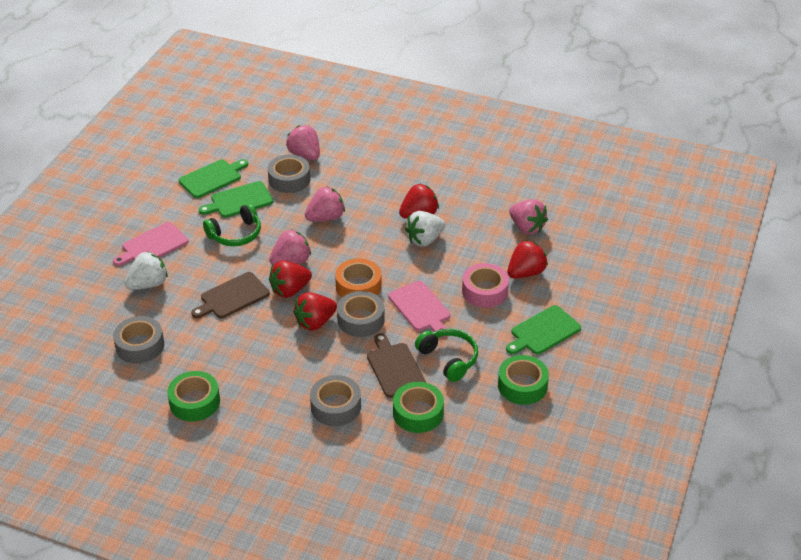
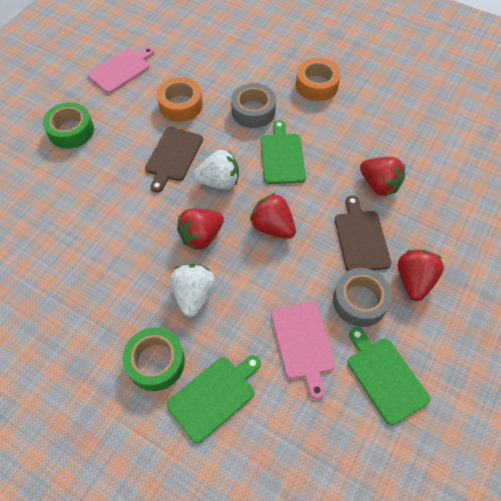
green headphones: [203,203,261,246] [415,329,478,382] = 2 -> none = 0
green tape: [167,371,220,422] [393,382,444,433] [498,355,549,405] = 3 -> [43,102,94,149] [123,327,185,391] = 2
grey tape: [113,316,164,364] [268,154,310,193] [310,375,361,426] [337,291,385,337] = 4 -> [231,83,276,128] [333,268,392,327] = 2
orange tape: [335,258,382,298] = 1 -> [157,77,203,122] [296,58,341,101] = 2
pink strawberry: [269,229,311,266] [286,125,320,160] [305,186,345,221] [509,200,548,234] = 4 -> none = 0
pink tape: [462,263,509,308] = 1 -> none = 0

